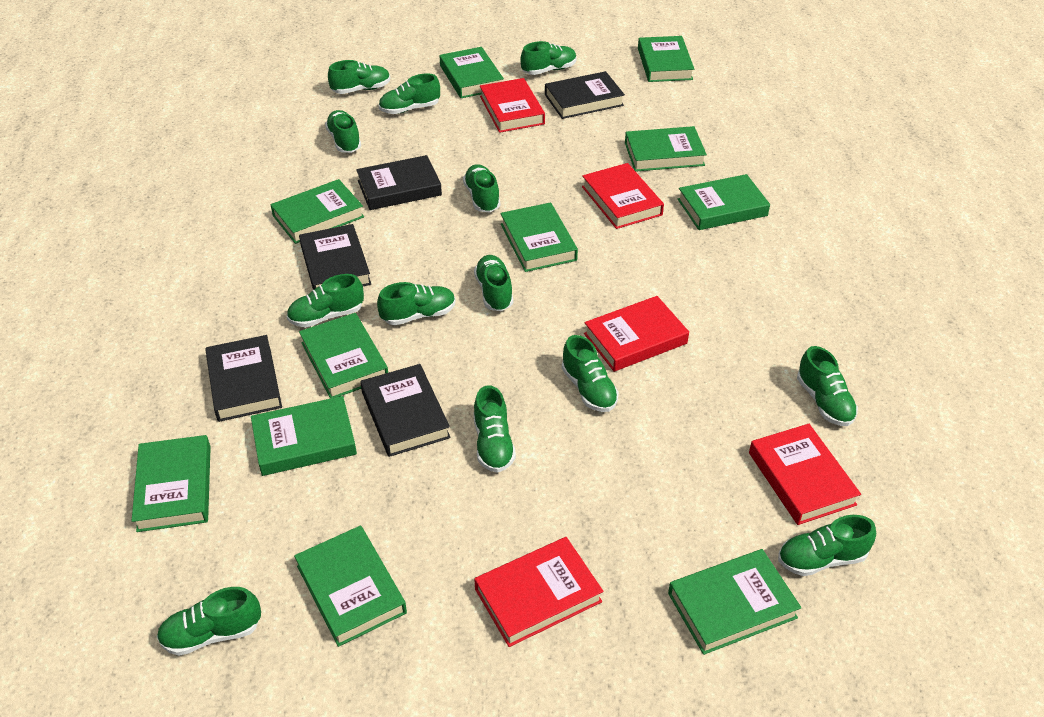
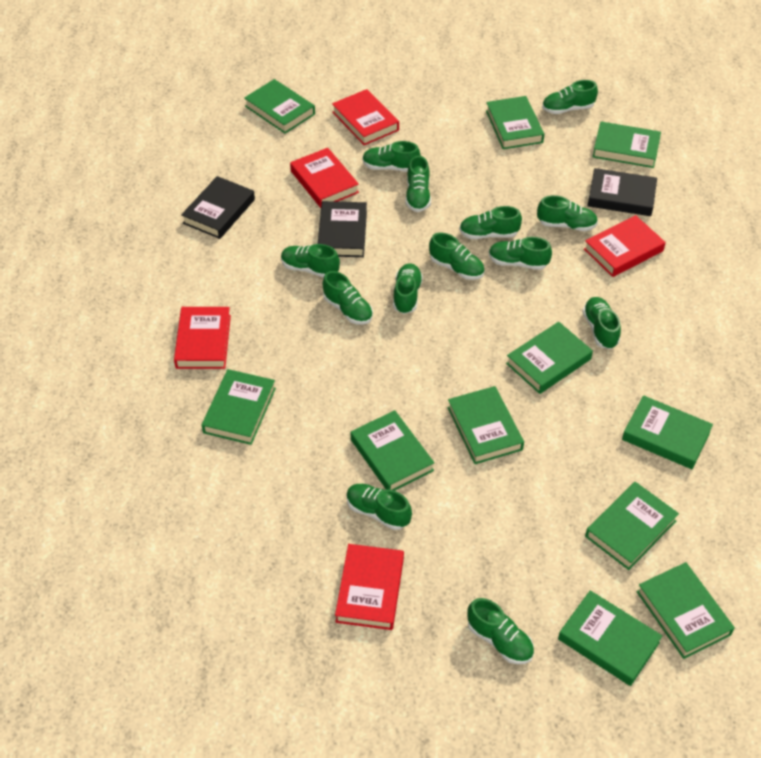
black book: [205,335,282,422] [299,224,371,290] [356,155,442,210] [360,364,451,457] [545,71,625,119] = 5 -> [181,176,255,239] [318,201,367,257] [587,168,657,216] = 3

